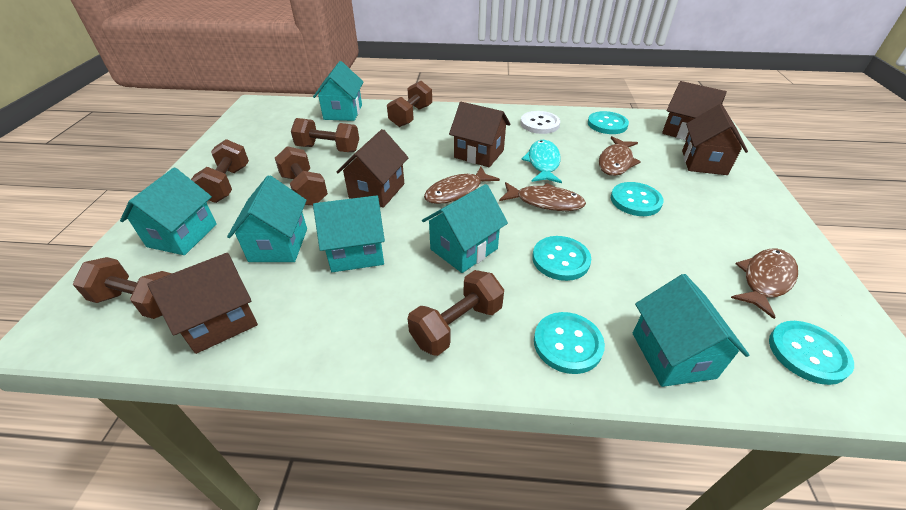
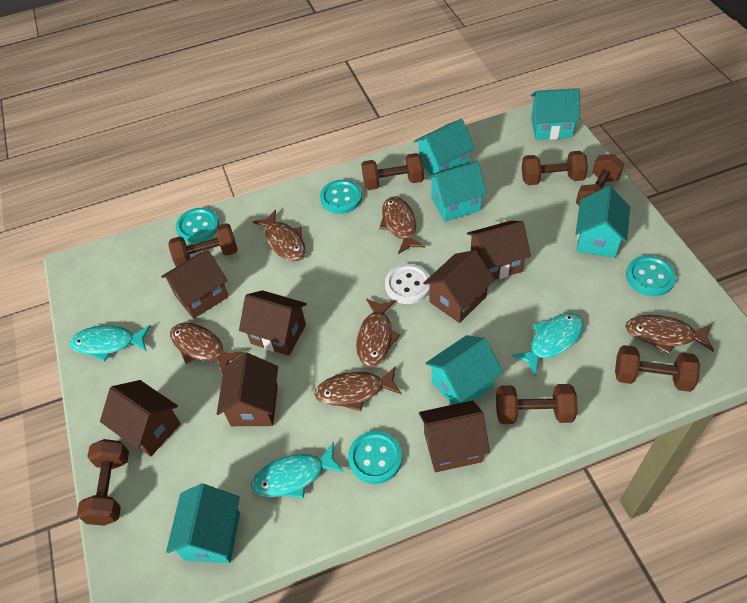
brown dumbbell: [73,257,172,319] [191,139,249,203] [275,146,328,206] [291,118,359,152] [387,81,432,127] [408,270,504,356] = 6 -> [77,439,129,526] [168,223,238,267] [361,153,424,190] [496,384,578,424] [521,151,588,185] [576,154,624,206] [615,345,700,392] = 7
brown fish: [424,167,500,204] [499,182,586,211] [599,136,641,176] [731,249,798,319] = 4 -> [170,323,243,374] [253,210,306,261] [314,366,402,411] [356,298,400,367] [379,197,425,254] [625,315,714,354] = 6
brown house: [147,253,258,354] [337,129,409,208] [449,102,511,167] [662,81,727,140] [682,104,748,175] = 5 -> [100,380,181,457] [161,250,229,319] [217,352,278,426] [239,290,307,356] [419,400,490,472] [423,250,495,323] [467,221,531,280] = 7
turquoise button: [532,236,591,281] [534,312,605,374] [588,111,629,134] [611,182,664,216] [769,321,854,385] = 5 -> [176,208,219,243] [320,180,362,214] [348,431,402,484] [626,255,676,296] = 4
turquoise fish: [521,140,562,183] = 1 -> [69,325,151,362] [251,442,344,498] [512,313,584,376] = 3

